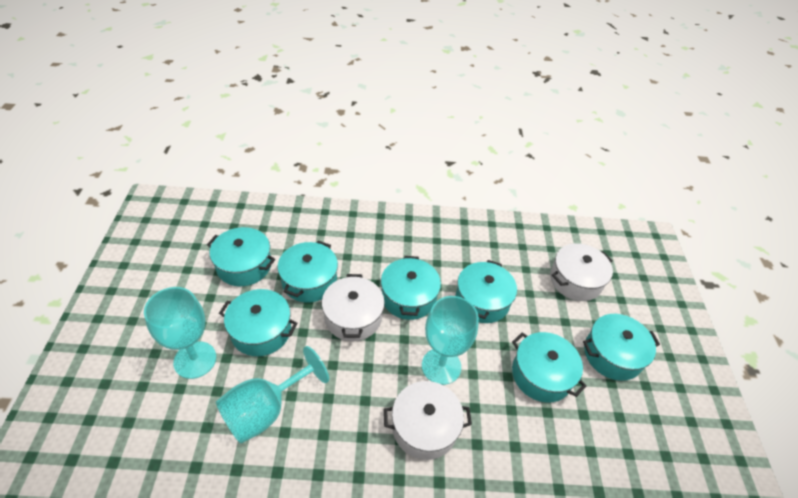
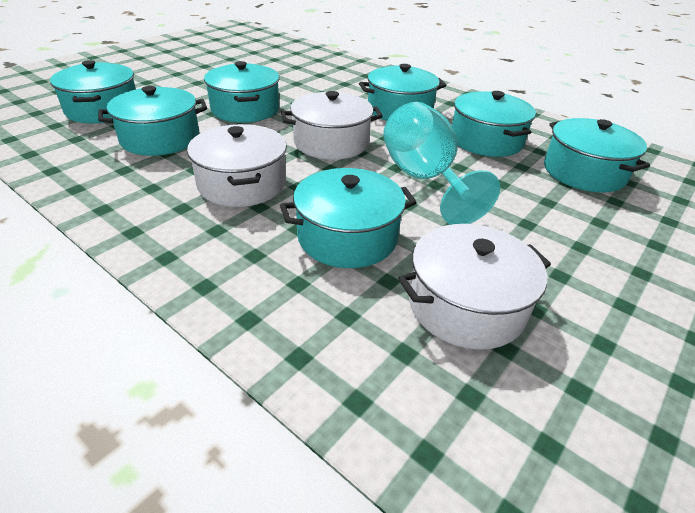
turquoise goblet: [144,287,216,379] [216,346,329,444] [422,296,479,385] = 3 -> [383,102,500,225] = 1

